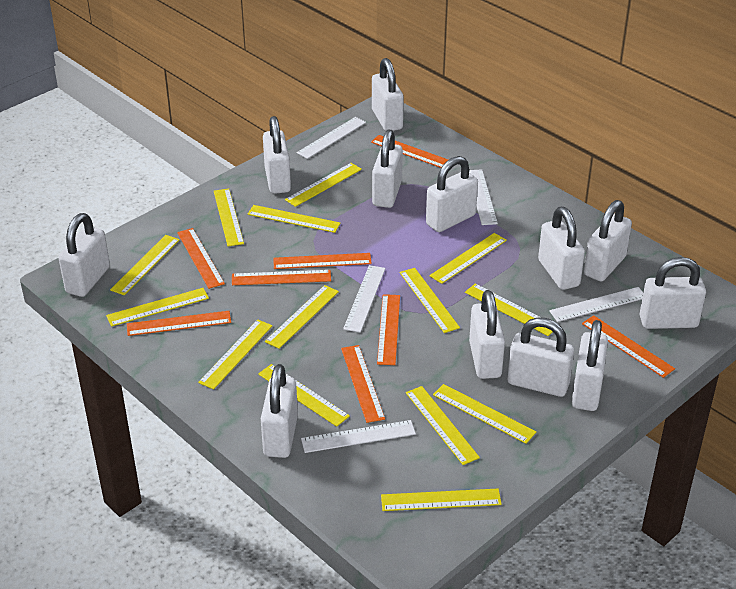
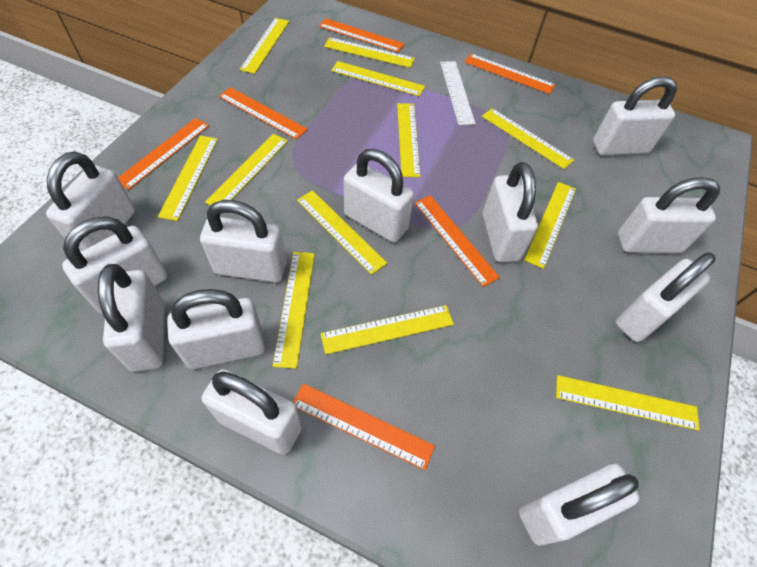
orange ruler: [127,311,231,336] [177,228,225,289] [232,270,331,285] [273,253,372,269] [341,345,385,423] [371,135,448,168] [377,294,400,365] [582,315,675,378] = 8 -> [118,118,209,190] [219,87,308,140] [293,383,435,470] [319,18,405,53] [415,195,500,287] [464,54,555,94] = 6
white ruler: [297,117,366,159] [301,420,416,453] [343,265,385,333] [469,169,498,225] [549,287,643,322] = 5 -> [440,61,476,125] = 1
yellow ruler: [106,288,209,327] [110,235,180,295] [198,319,272,389] [214,189,244,246] [247,205,340,233] [258,364,350,427] [265,285,339,349] [285,163,362,207] [381,489,502,511] [400,268,460,333] [406,386,480,465] [429,233,507,284] [433,384,536,444] [465,283,553,336] = 14 -> [158,136,218,221] [205,134,288,206] [239,18,290,74] [273,252,315,369] [297,190,387,275] [320,305,454,354] [324,37,415,68] [331,61,425,96] [397,103,420,177] [482,108,574,169] [524,182,576,269] [556,375,700,431] = 12

